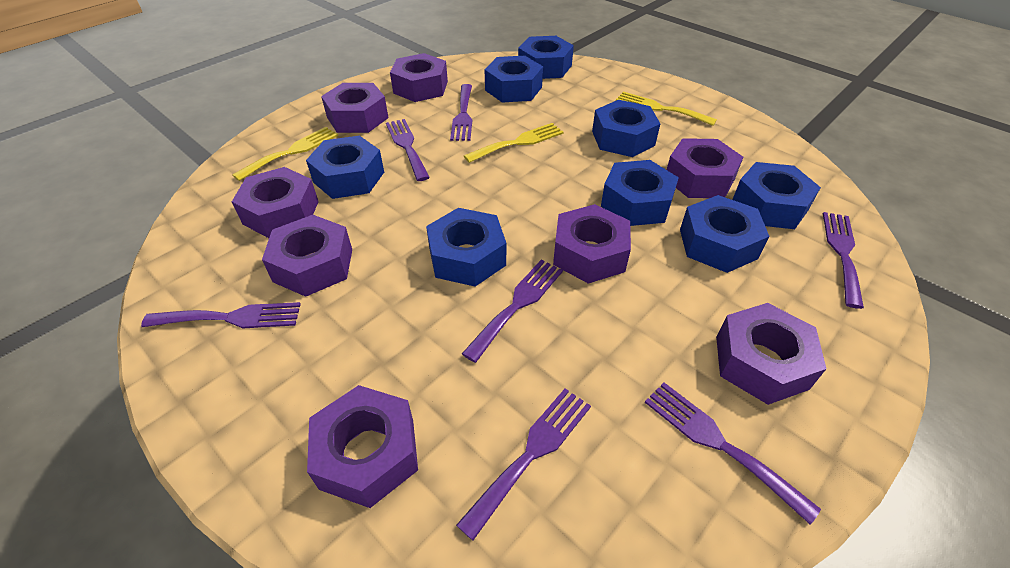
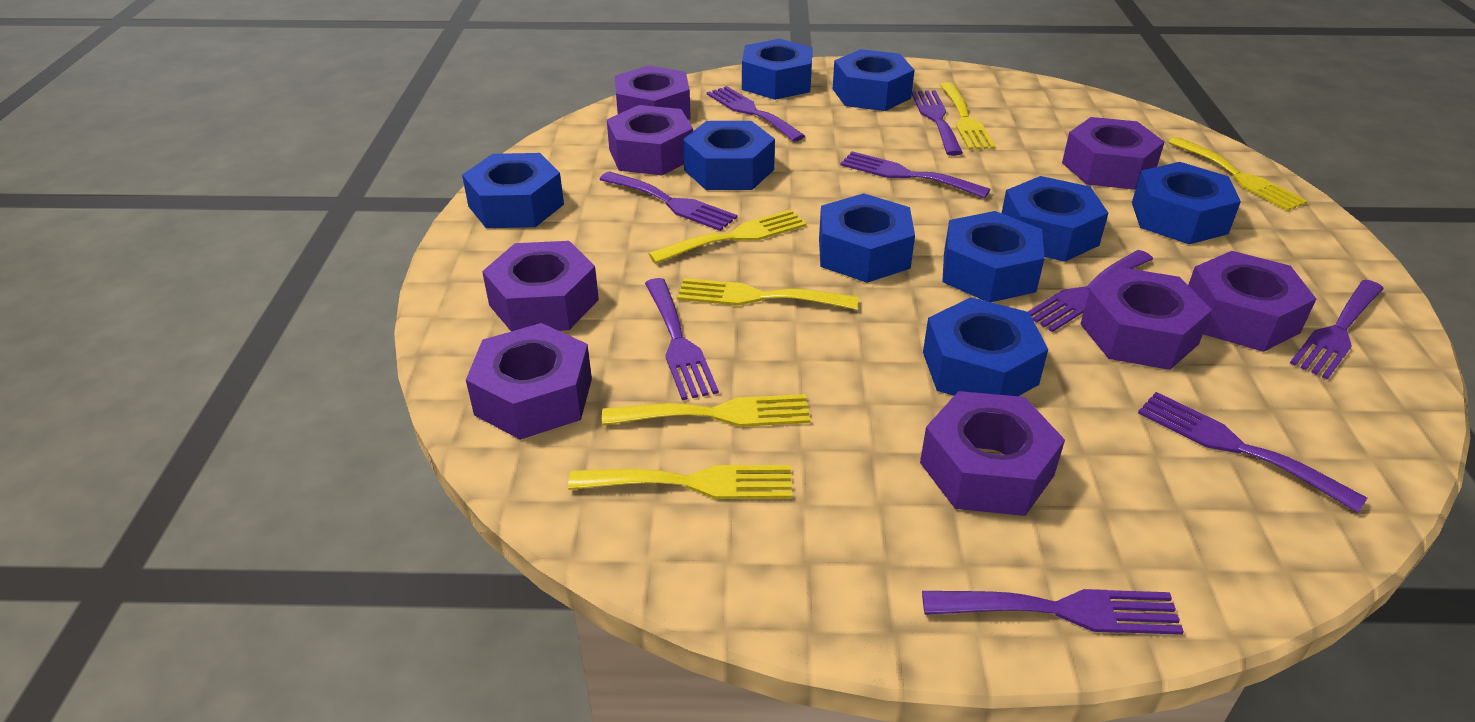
blue nut: [306,136,384,199] [426,208,506,287] [484,56,543,103] [518,36,574,79] [592,100,660,157] [601,160,679,226] [680,195,770,273] [732,162,821,229] = 8 -> [462,153,564,228] [683,121,775,190] [742,39,813,100] [819,193,915,283] [833,49,914,111] [923,297,1048,396] [942,211,1045,302] [1002,176,1108,262] [1132,162,1241,244] = 9
purple fork: [141,302,301,328] [386,119,430,181] [450,84,472,141] [456,389,591,540] [462,260,563,363] [645,383,821,525] [823,212,864,309] = 7 -> [599,171,738,231] [645,278,719,400] [707,86,805,142] [840,151,990,198] [912,90,963,156] [922,589,1184,635] [1028,250,1153,332] [1138,392,1367,513] [1290,280,1384,380] = 9
yellow fork: [232,127,338,181] [464,123,564,163] [616,92,717,126] = 3 -> [568,465,792,499] [602,394,811,427] [648,210,806,264] [677,278,859,310] [940,82,996,150] [1168,137,1308,211] = 6

